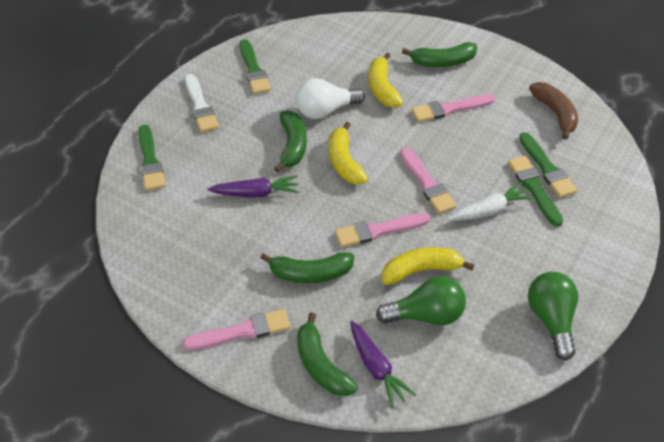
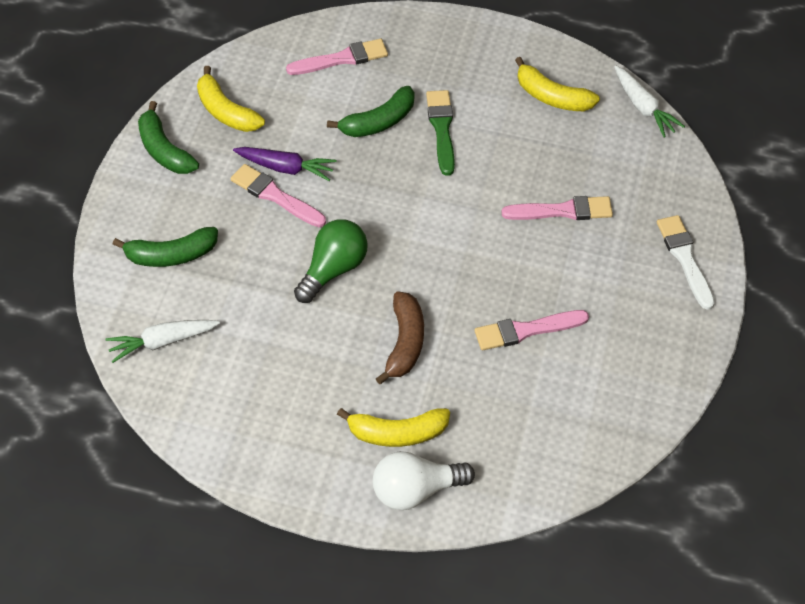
green banana: [260,252,355,283] [274,110,307,172] [297,312,358,396] [402,42,477,67] = 4 -> [113,227,218,267] [138,101,199,174] [327,86,415,137] = 3
green brush: [138,125,166,191] [240,39,271,94] [508,156,563,227] [519,132,577,198] = 4 -> [426,90,455,176] = 1
green light bulb: [376,276,466,325] [528,272,578,360] = 2 -> [294,219,368,303] = 1
purple carrot: [208,176,299,198] [350,321,416,408] = 2 -> [233,147,336,181] = 1
white carrot: [448,182,534,221] = 1 -> [105,320,220,363] [615,66,685,138] = 2

